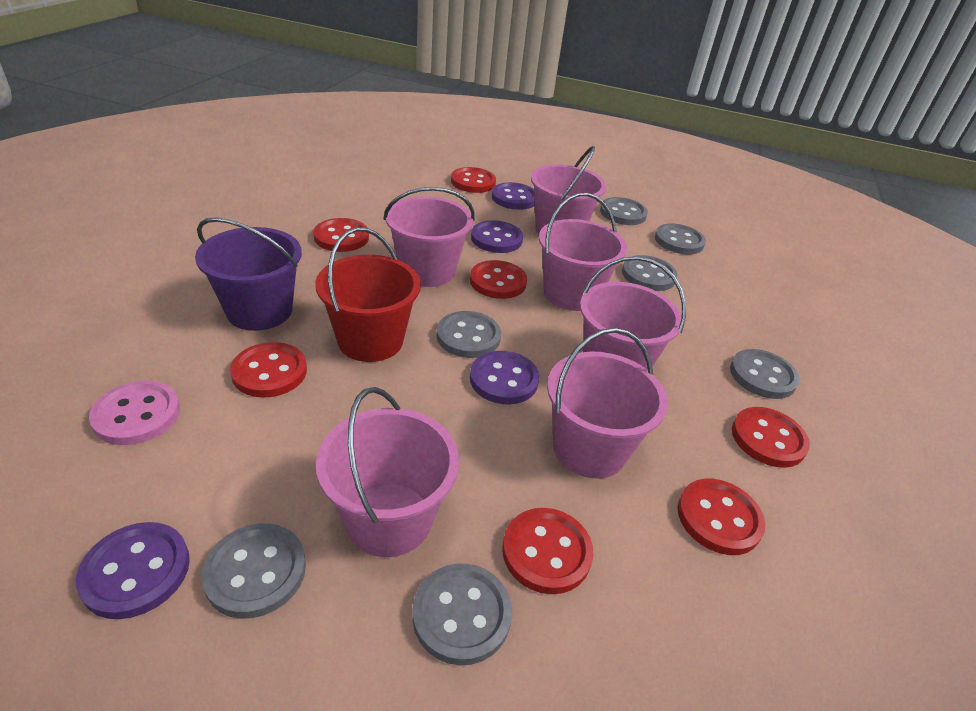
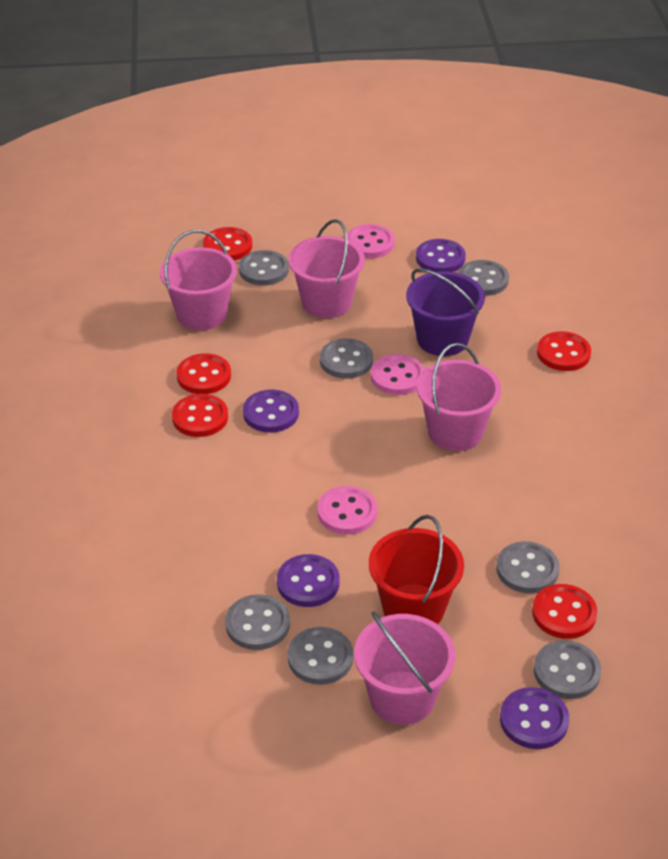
pink bucket: [316,387,459,557] [384,187,474,287] [531,146,607,233] [539,193,627,311] [547,328,668,478] [580,256,686,370] = 6 -> [160,230,237,330] [289,219,365,318] [354,611,455,725] [417,343,501,451] = 4
pink button: [89,380,180,445] = 1 -> [317,486,377,535] [347,224,395,258] [371,354,425,395] = 3
red button: [230,342,307,398] [313,218,369,252] [451,167,496,193] [470,260,527,299] [502,508,593,594] [678,479,765,555] [732,407,810,468] = 7 -> [172,394,228,437] [176,353,231,394] [203,227,252,261] [532,584,597,639] [537,331,591,371] = 5

